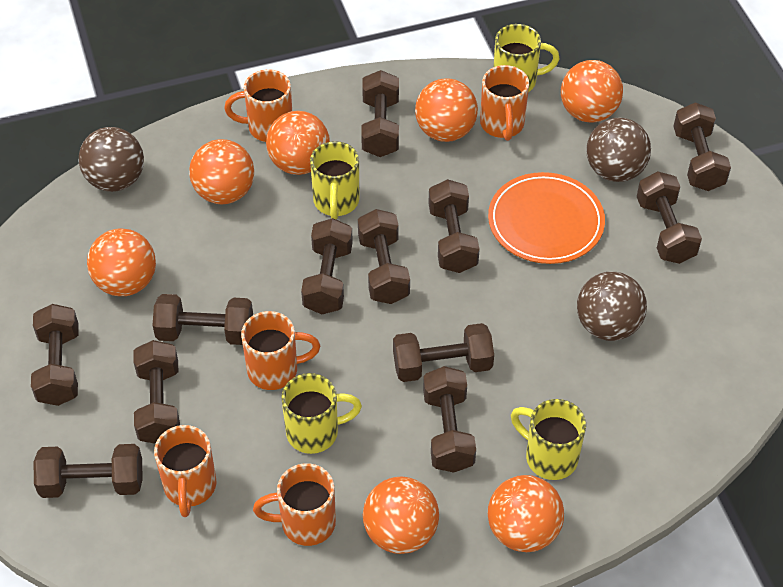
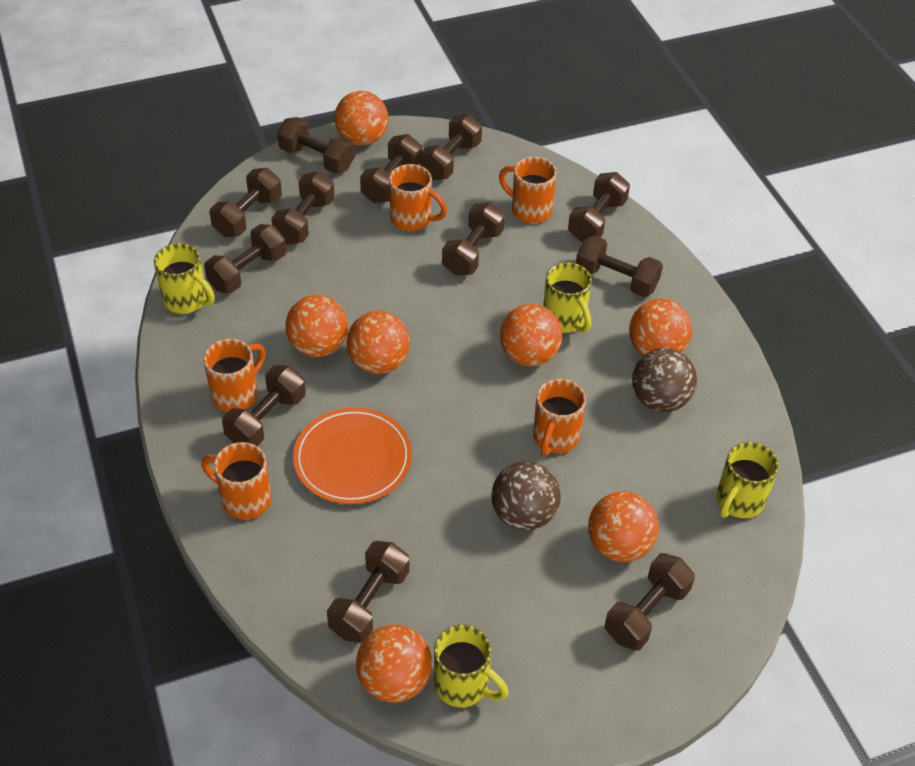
brown ball: [79,127,144,192] [577,272,647,341] [587,118,651,182] = 3 -> [491,461,561,530] [632,348,697,412] = 2

